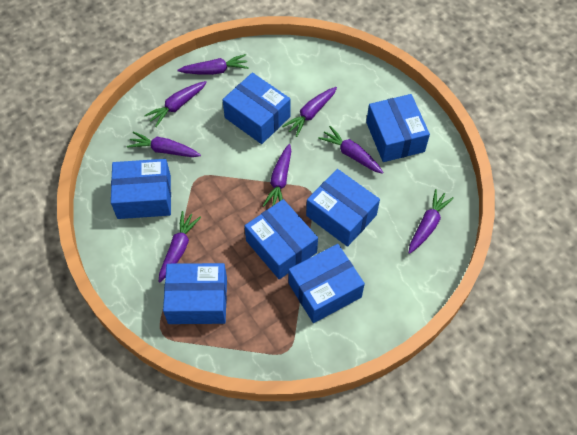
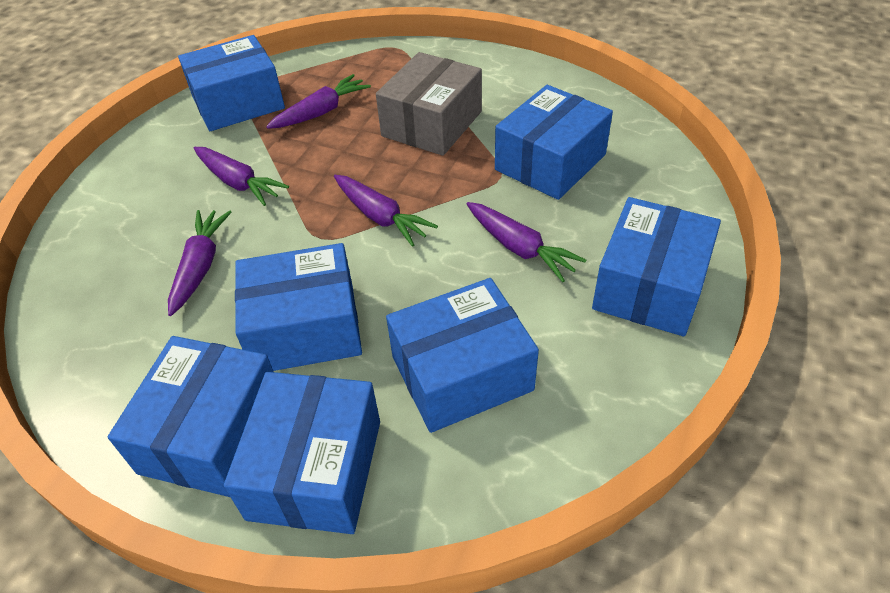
grey box: none = 0 -> [376,52,482,156] = 1
purple carrot: [127,131,201,157] [144,81,207,127] [159,211,201,283] [177,54,249,75] [263,144,291,206] [282,87,337,137] [318,126,384,174] [409,189,454,254] = 8 -> [168,210,231,316] [194,147,289,206] [266,74,371,129] [334,175,438,247] [467,202,586,282] = 5

